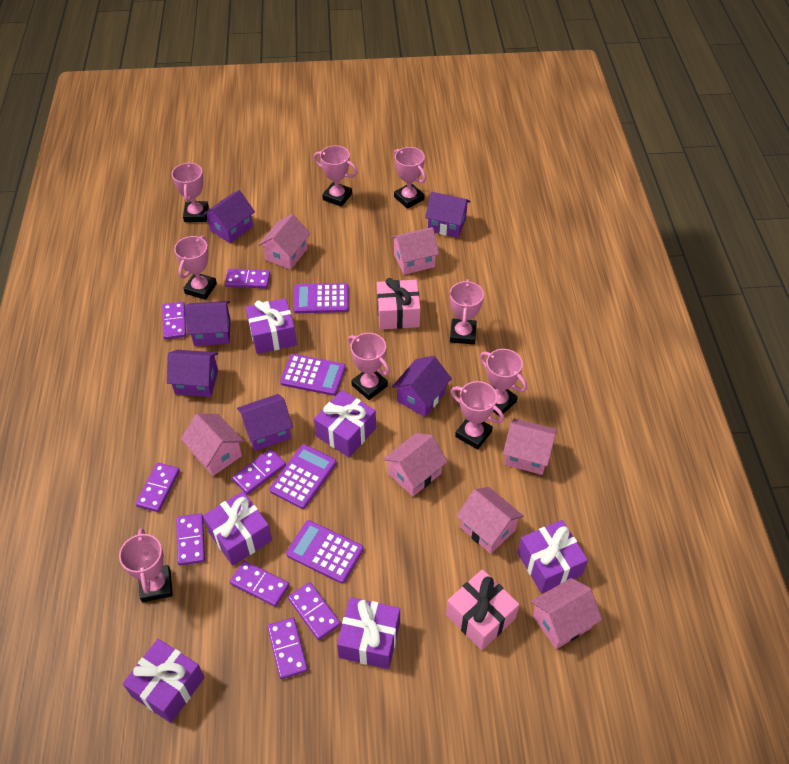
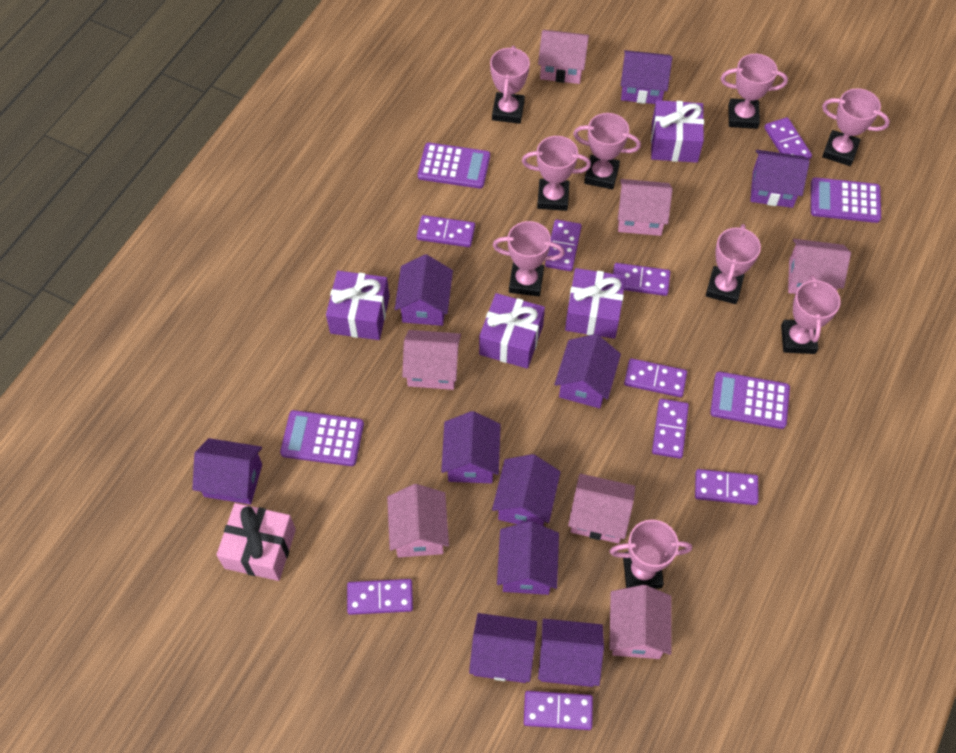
pink gift: [377,278,421,330] [446,569,519,650] = 2 -> [216,503,296,581] = 1
purple domino: [136,463,180,512] [162,302,186,340] [176,513,205,566] [225,269,270,289] [230,561,289,607] [232,449,286,495] [267,618,308,679] [288,582,341,640] = 8 -> [347,579,413,615] [417,215,475,247] [524,691,593,730] [545,220,582,271] [613,263,670,296] [624,358,687,397] [652,399,689,459] [695,469,758,505] [764,117,812,160] = 9
purple gift: [123,639,205,723] [203,491,272,566] [246,298,297,354] [314,390,376,457] [337,597,400,669] [518,520,588,593] = 6 -> [326,271,390,340] [479,293,545,369] [565,268,626,339] [651,100,704,163] = 4
purple house: [167,350,218,397] [185,301,231,346] [202,190,255,243] [237,394,293,451] [392,356,452,417] [425,192,471,238] = 6 -> [192,438,262,504] [395,254,453,326] [441,411,501,483] [469,613,537,683] [492,454,561,526] [497,521,559,595] [538,619,604,687] [554,334,621,408] [621,50,672,104] [750,150,810,208] = 10

